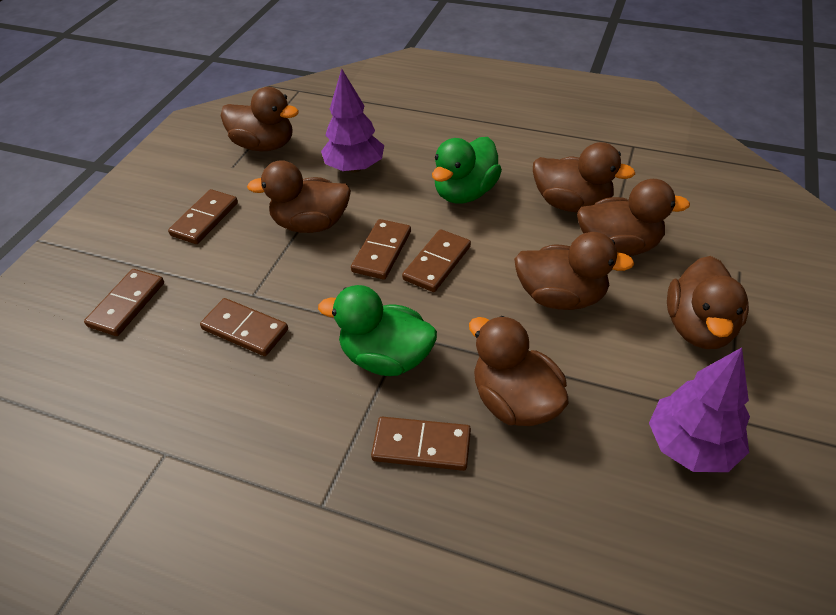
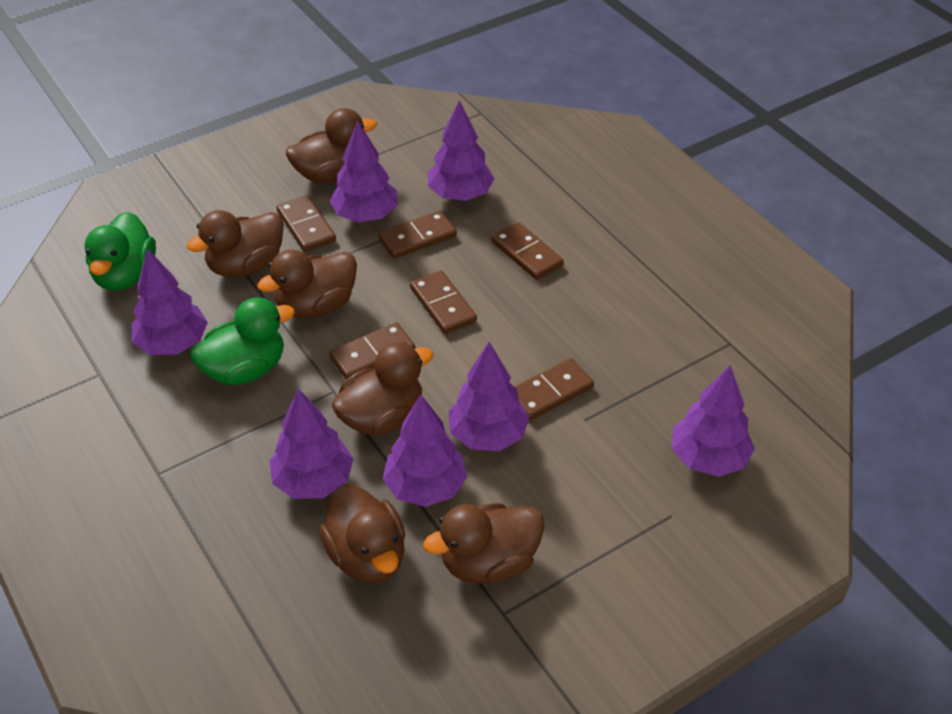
brown duck: [220,87,299,151] [247,160,351,233] [469,316,568,426] [514,232,634,310] [533,142,635,213] [577,179,690,256] [667,256,749,349] = 7 -> [187,210,284,277] [257,250,357,318] [286,108,377,183] [319,484,405,584] [332,342,433,435] [423,503,545,583] = 6
purple tree: [321,69,384,173] [649,347,750,472] = 2 -> [132,249,208,355] [270,388,353,499] [330,120,398,222] [382,395,467,507] [428,100,494,201] [448,342,529,451] [672,365,755,477] = 7

